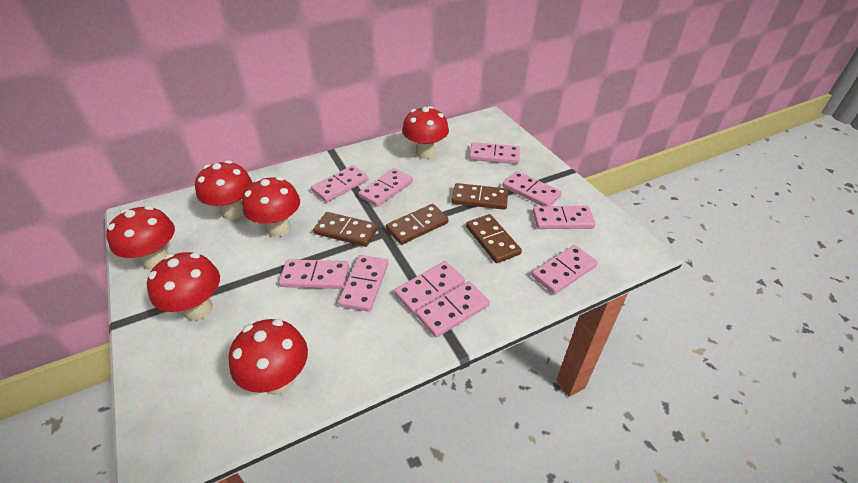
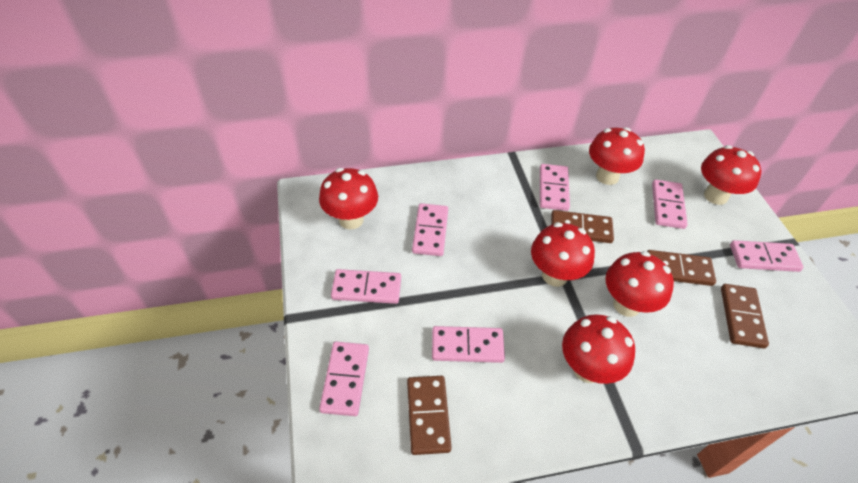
pink domino: [279,259,349,289] [311,165,368,202] [338,255,388,312] [358,168,413,207] [394,261,465,314] [416,281,490,338] [469,142,520,164] [502,171,562,206] [532,245,598,294] [533,206,596,229] = 10 -> [319,342,369,416] [331,269,401,304] [412,203,448,256] [432,326,505,363] [540,164,570,211] [652,180,688,229] [730,240,803,272] = 7

